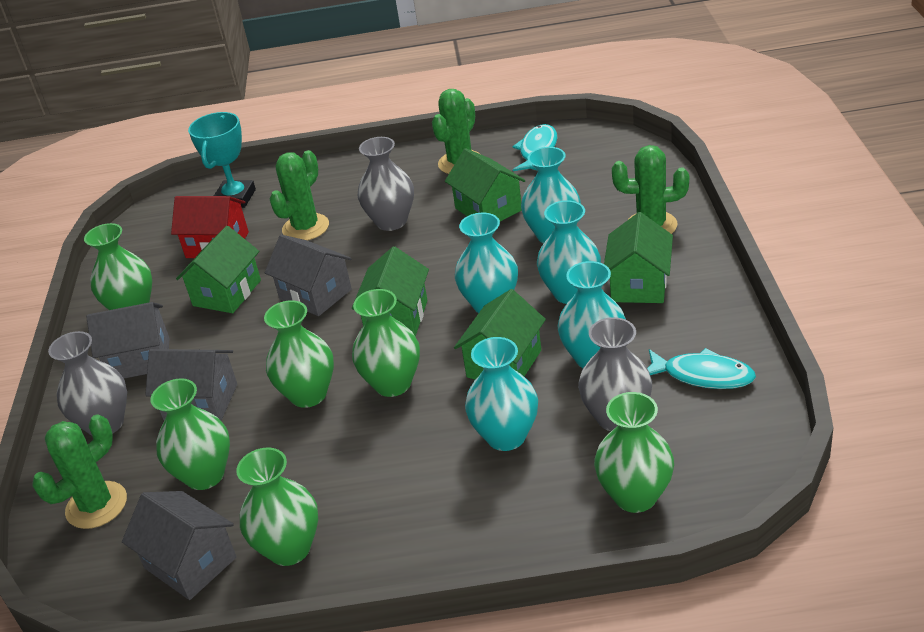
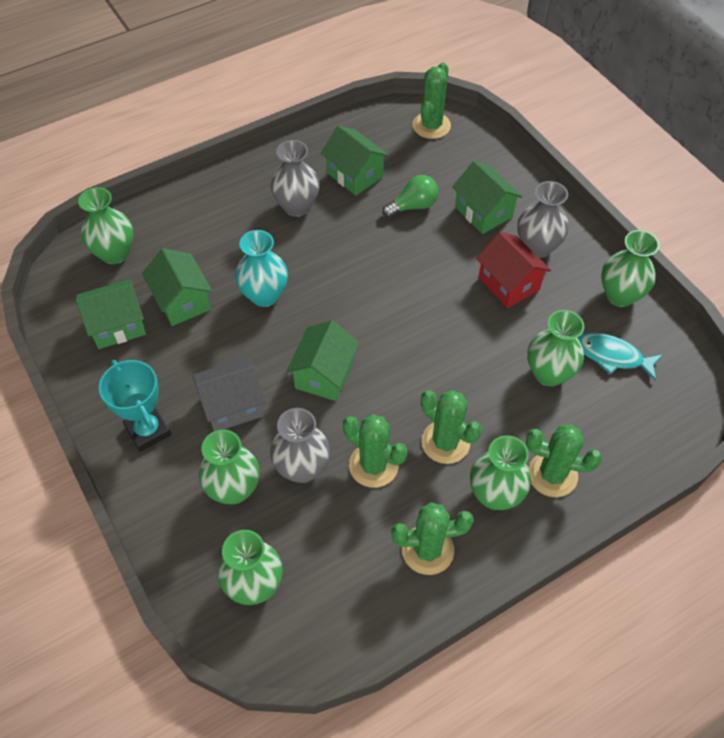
green cactus: [32,414,127,529] [270,150,329,240] [432,89,480,174] [612,145,689,234] = 4 -> [343,414,407,488] [391,502,474,575] [413,63,451,139] [421,390,482,464] [526,424,602,497] = 5
green light bulb: none = 0 -> [382,175,439,218] = 1
grey house: [86,302,170,378] [122,491,237,600] [145,349,237,421] [265,235,352,316] = 4 -> [192,357,266,431] = 1
turquoise fish: [512,124,558,171] [647,348,756,389] = 2 -> [577,332,663,381] = 1
turquoise vase: [455,213,518,313] [465,337,538,451] [521,147,581,244] [537,200,601,304] [557,261,626,368] = 5 -> [235,230,288,307] = 1

